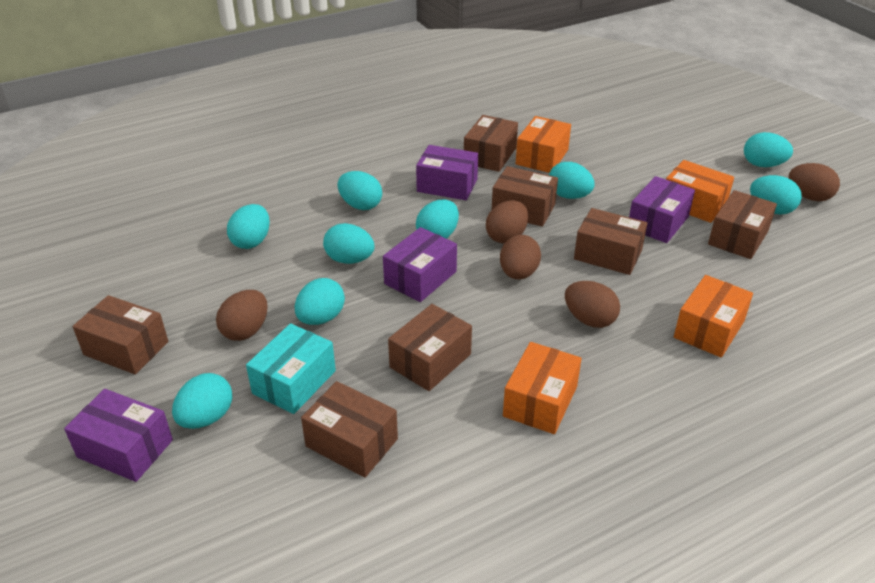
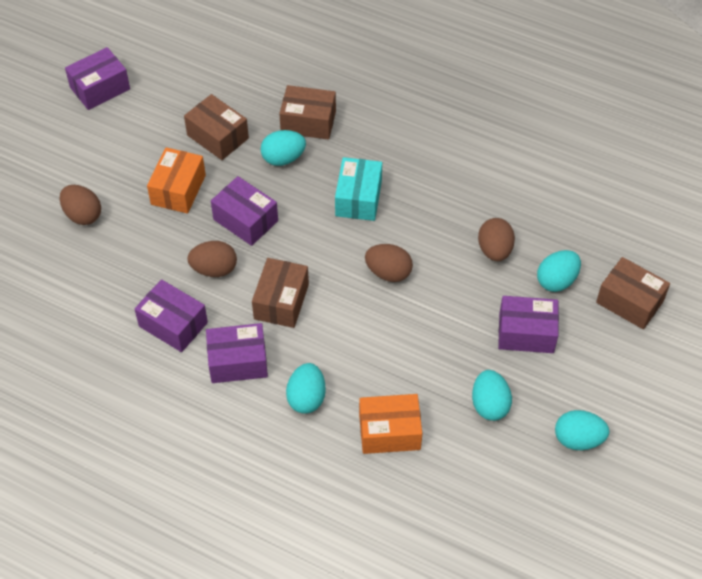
brown box: [73,295,168,374] [301,381,398,478] [388,304,472,391] [464,115,518,172] [492,166,558,227] [574,208,647,275] [708,190,777,259] = 7 -> [184,94,249,160] [252,258,309,328] [279,85,336,140] [596,257,670,329] = 4
brown egg: [216,290,268,341] [486,200,528,243] [500,235,541,279] [565,281,620,328] [789,163,840,201] = 5 -> [60,185,101,225] [187,241,237,277] [365,244,413,282] [478,218,515,261] = 4
orange box: [503,342,582,434] [516,116,571,173] [666,160,734,223] [674,275,753,358] = 4 -> [147,147,206,214] [359,394,422,454] = 2
purple box: [64,389,173,482] [383,227,457,302] [416,145,478,200] [629,176,695,243] = 4 -> [65,47,130,110] [135,279,208,352] [206,323,268,383] [211,176,278,246] [498,296,559,353] = 5
turquoise egg: [172,373,232,429] [227,204,270,249] [295,278,345,325] [323,223,375,264] [337,171,382,210] [416,199,459,239] [549,162,595,199] [744,132,793,167] [750,175,802,215] = 9 -> [261,130,306,166] [286,363,326,414] [472,370,512,421] [537,250,581,292] [555,410,610,450] = 5

